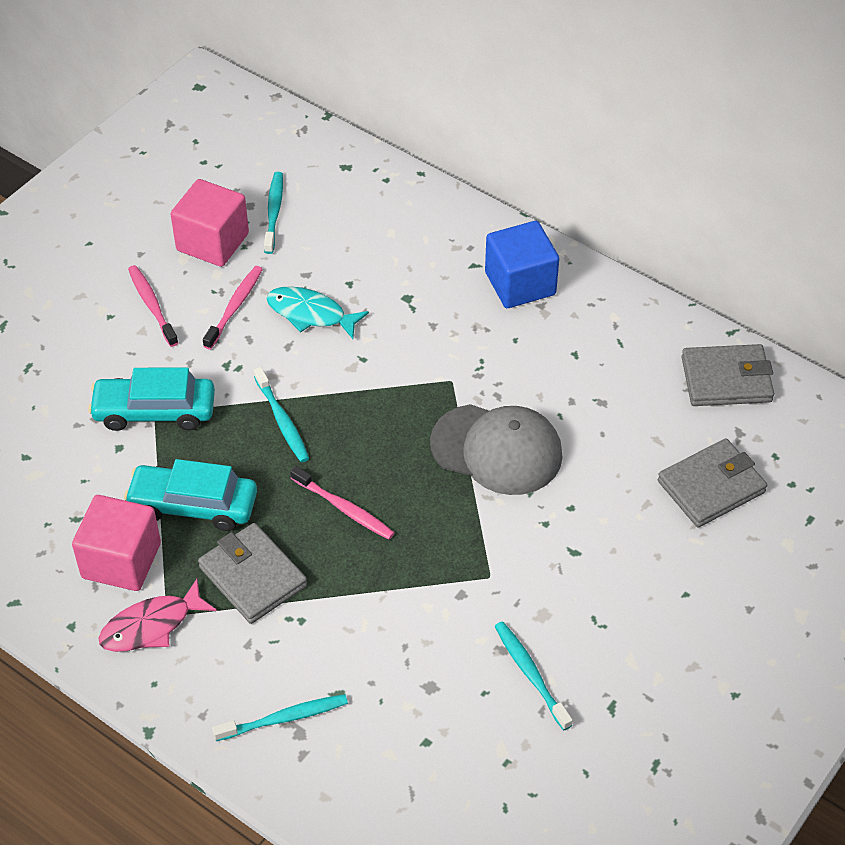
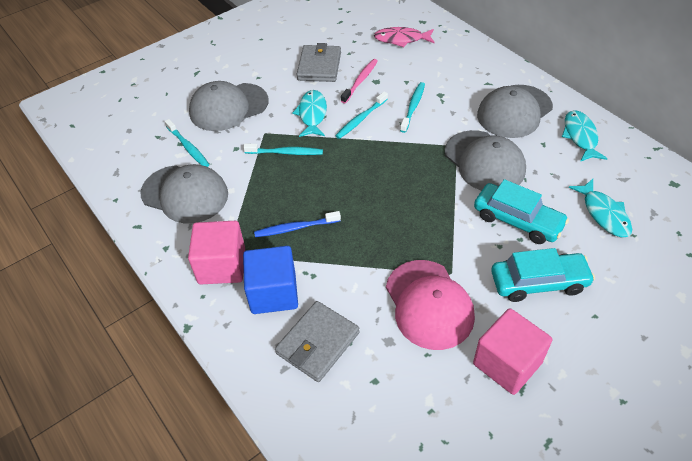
blue toothbrush: none = 0 -> [254,211,341,237] = 1
grey cap: [430,404,563,495] = 1 -> [140,164,228,223] [189,81,268,131] [445,130,526,191] [477,85,553,138] = 4
grey wallet: [198,523,307,624] [658,438,767,527] [682,344,774,406] = 3 -> [275,301,360,382] [297,43,341,82] = 2
pink cap: none = 0 -> [386,260,475,350] = 1
pink toothbrush: [128,265,178,347] [203,266,263,349] [290,466,395,540] = 3 -> [341,59,378,103] = 1
turquoise fish: [267,286,369,339] = 1 -> [292,90,327,137] [562,110,608,162] [569,179,632,237] = 3

